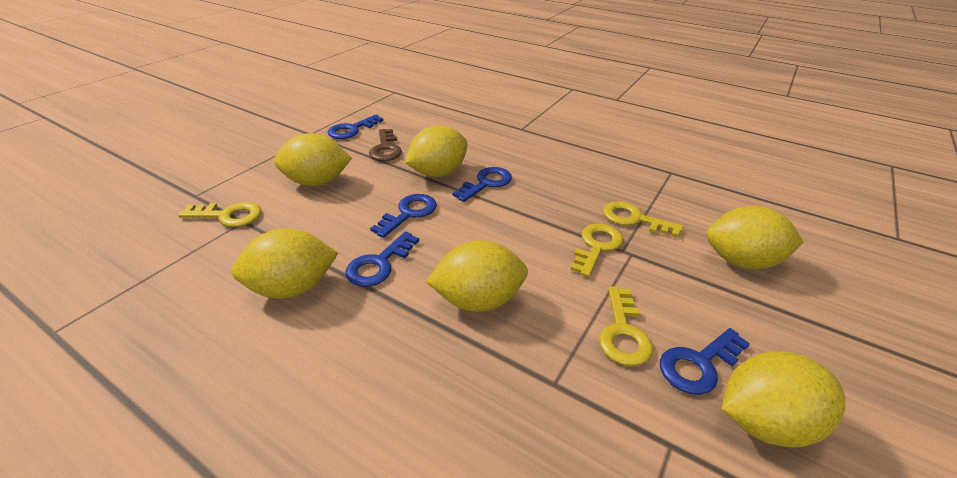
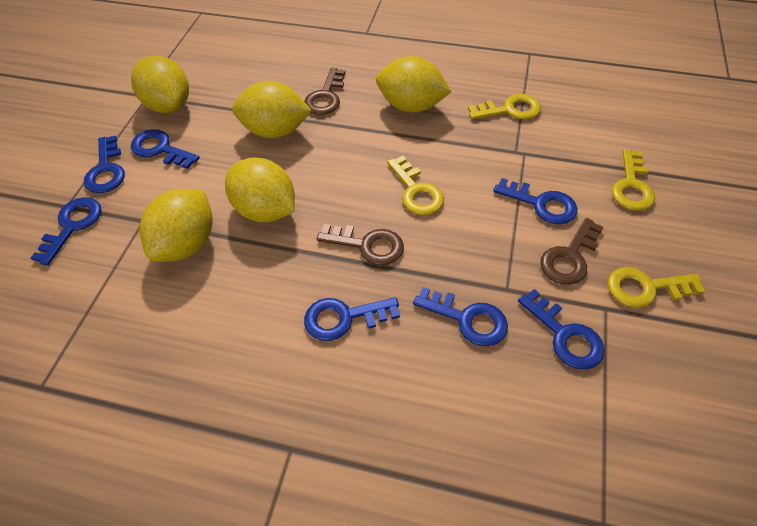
blue key: [328,115,383,139] [345,231,419,287] [370,194,437,238] [452,167,512,202] [660,328,750,395] = 5 -> [31,197,102,266] [84,136,125,193] [131,129,200,169] [304,297,400,341] [413,287,508,346] [493,178,577,224] [518,289,605,370] = 7
brown key: [369,129,402,161] = 1 -> [304,68,346,115] [317,224,404,266] [540,218,604,285] = 3
yellow lemon: [232,228,338,299] [274,133,352,186] [405,125,467,177] [426,240,528,312] [706,206,803,269] [722,351,845,448] = 6 -> [131,56,189,113] [140,189,213,262] [225,158,295,222] [232,81,312,138] [376,56,451,112] = 5

